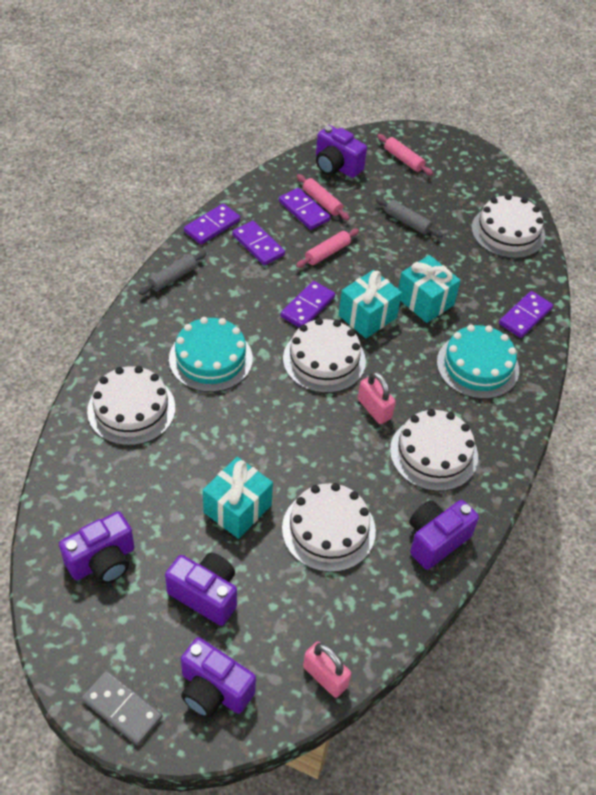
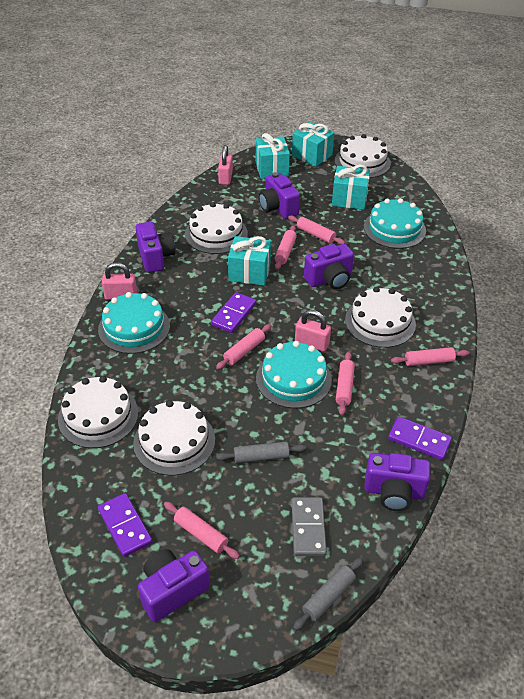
pink padlock: [303,642,351,698] [358,371,396,424] = 2 -> [102,263,137,300] [218,145,233,185] [295,310,331,352] = 3
pink rolling pin: [296,229,359,268] [297,174,350,220] [377,134,433,175] = 3 -> [164,502,240,559] [216,324,271,370] [274,225,297,270] [288,216,345,245] [336,352,355,416] [391,347,469,366] = 6
purple domino: [184,204,240,245] [232,221,285,266] [279,188,331,230] [280,281,335,328] [499,291,553,338] = 5 -> [98,493,152,557] [211,292,256,333] [388,417,452,460] = 3
turquoise cake: [169,317,253,392] [437,325,519,399] = 2 -> [98,292,170,354] [256,341,332,409] [364,198,426,249] = 3
turquoise gift: [203,457,273,539] [339,270,402,338] [398,255,461,323] = 3 -> [228,236,271,285] [256,133,290,179] [292,122,334,167] [332,165,370,210] = 4

